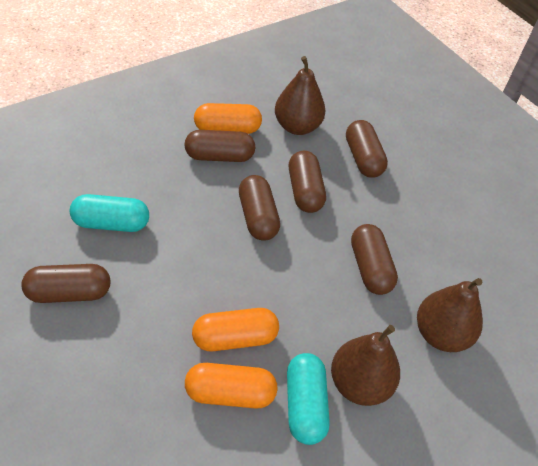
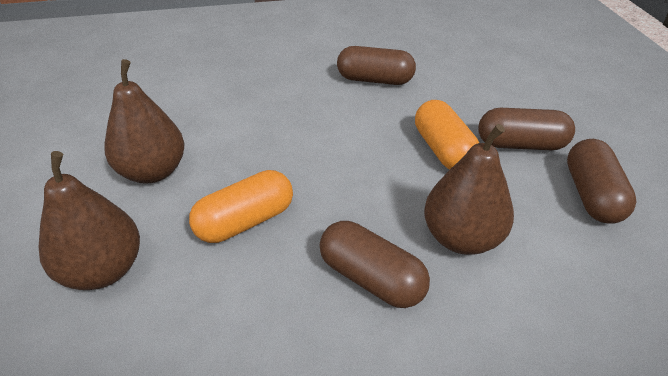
brown capsule: [21,264,111,303] [184,130,255,162] [239,175,280,241] [289,151,326,213] [346,120,388,178] [351,224,398,295] = 6 -> [320,221,430,308] [337,46,416,85] [478,108,575,150] [567,139,637,224] = 4
orange capsule: [185,363,278,409] [192,308,279,351] [194,103,262,134] = 3 -> [189,170,293,243] [415,100,479,170] = 2
turquoise capsule: [70,194,149,232] [287,353,330,445] = 2 -> none = 0

